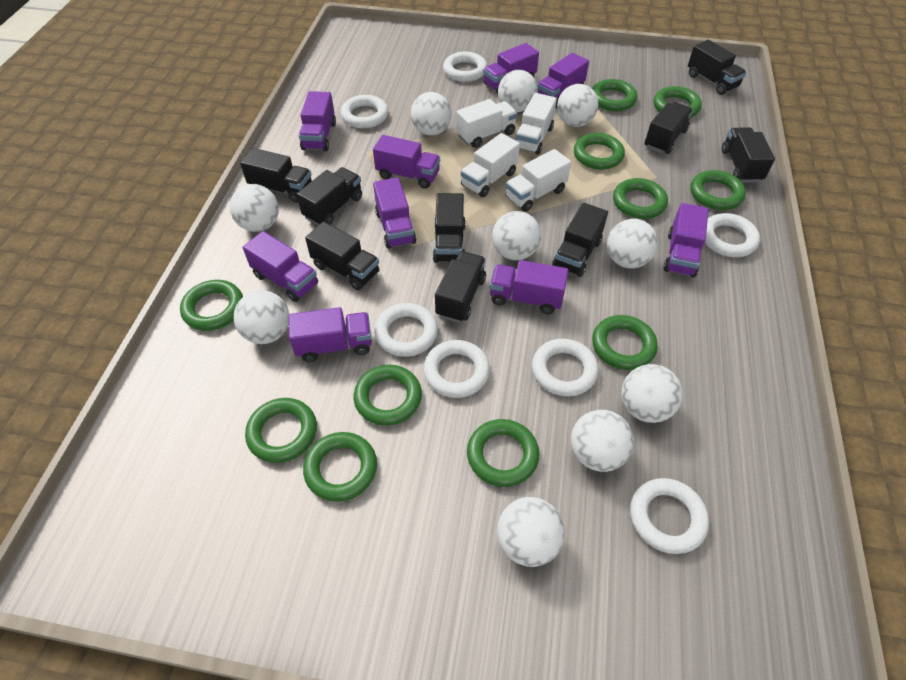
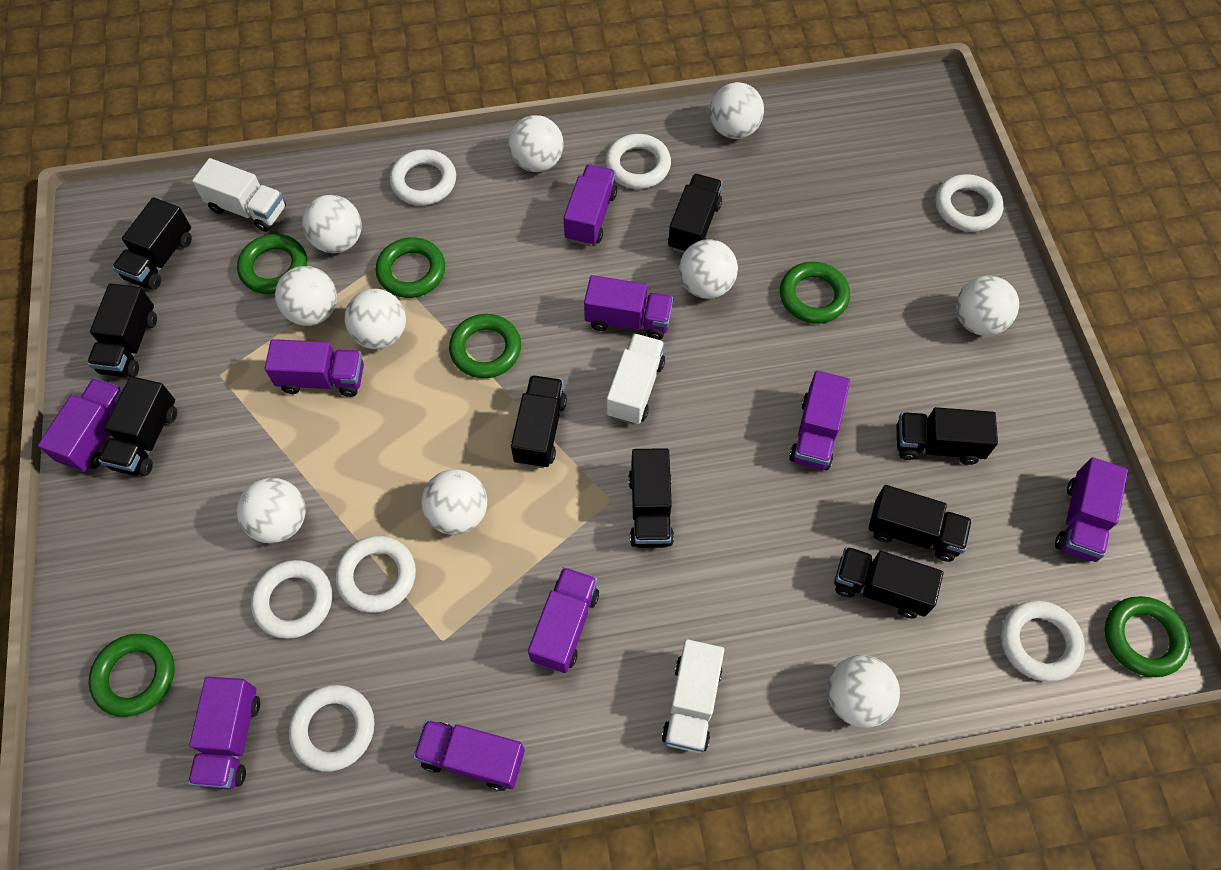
green ring: [180,280,243,331] [245,398,317,463] [303,432,377,502] [354,365,422,426] [467,419,539,487] [574,133,625,170] [592,79,638,111] [592,315,658,370] [613,178,668,219] [653,86,702,118] [691,170,746,210] = 11 -> [89,634,175,717] [237,234,307,294] [376,237,445,298] [449,314,521,378] [780,262,850,324] [1105,596,1190,677] = 6
white truck: [456,99,518,148] [461,133,520,197] [506,149,571,212] [515,93,557,155] = 4 -> [192,158,286,232] [607,333,665,425] [662,639,724,753] = 3

